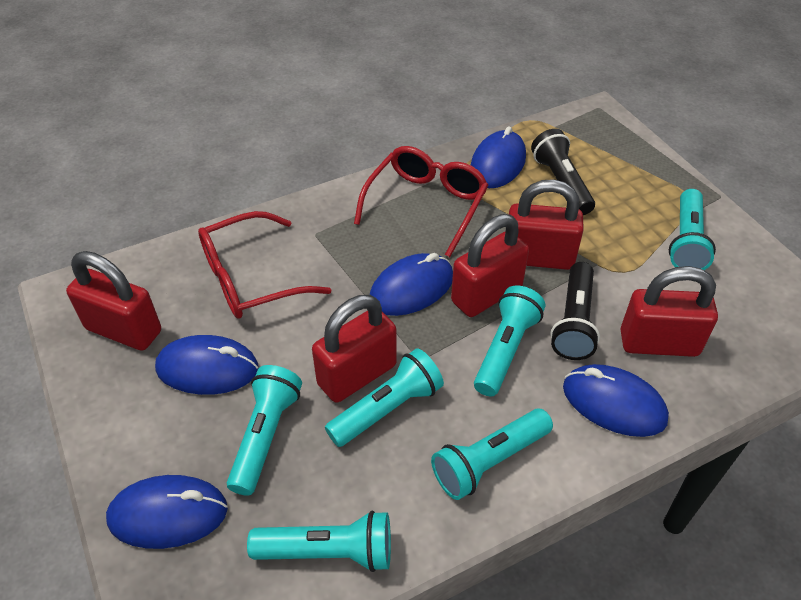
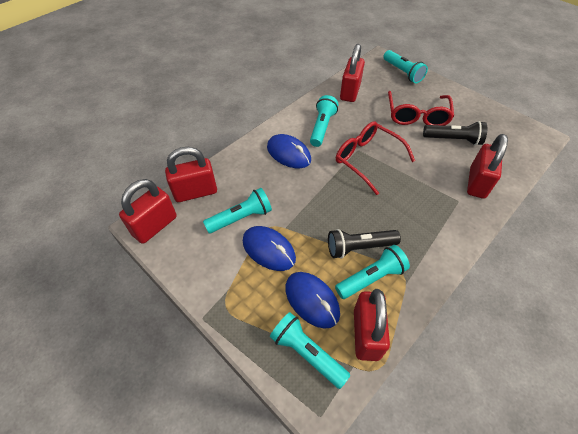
blue mouse: [106,475,228,549] [155,335,258,395] [370,253,453,316] [471,126,526,188] [563,364,669,437] = 5 -> [243,226,296,271] [267,134,311,168] [285,272,340,329] = 3
turquoise flashlight: [227,365,302,496] [247,511,391,572] [325,348,444,447] [431,409,553,500] [474,285,545,396] [669,189,716,270] = 6 -> [203,188,272,233] [270,312,350,389] [310,95,338,147] [335,245,410,299] [384,50,428,83] = 5

